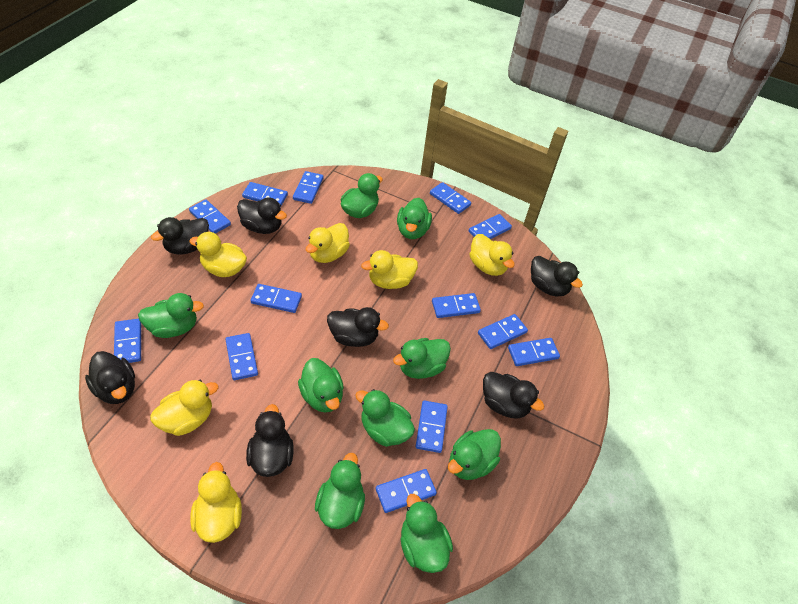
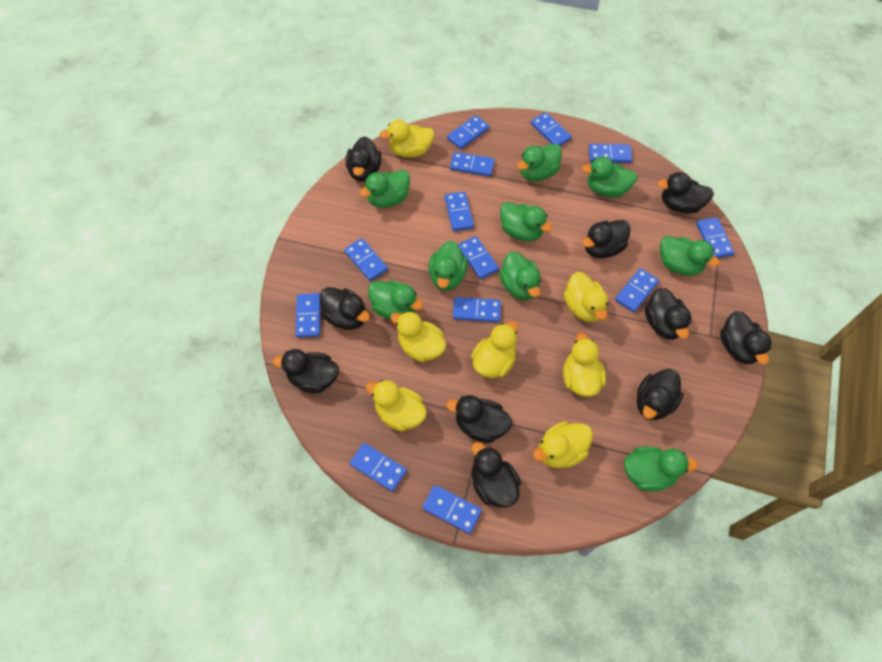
black duck: [85,351,135,404] [151,217,209,255] [237,197,287,234] [246,404,294,477] [327,307,389,347] [483,372,544,419] [531,256,583,296] = 7 -> [273,349,339,393] [320,287,370,330] [346,136,381,182] [446,395,512,443] [472,442,521,507] [582,220,631,258] [637,369,684,420] [645,288,691,339] [658,172,714,214] [720,311,772,364] = 10
yellow duck: [150,380,219,436] [189,232,247,277] [190,462,242,543] [306,223,350,263] [361,250,418,289] [470,234,515,276] = 6 -> [365,380,427,432] [380,120,434,158] [390,311,446,362] [471,321,518,378] [533,421,593,468] [563,332,606,397] [564,272,608,322] = 7

